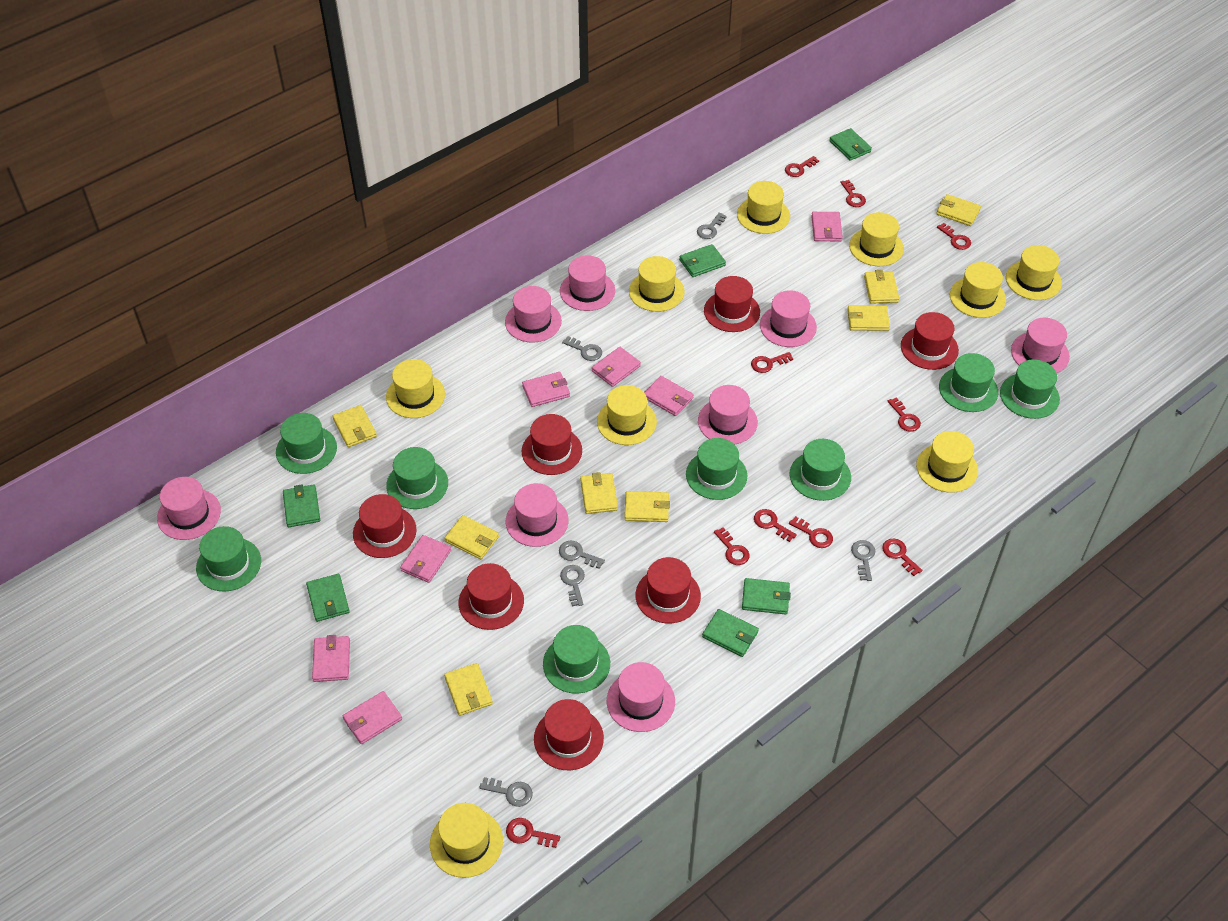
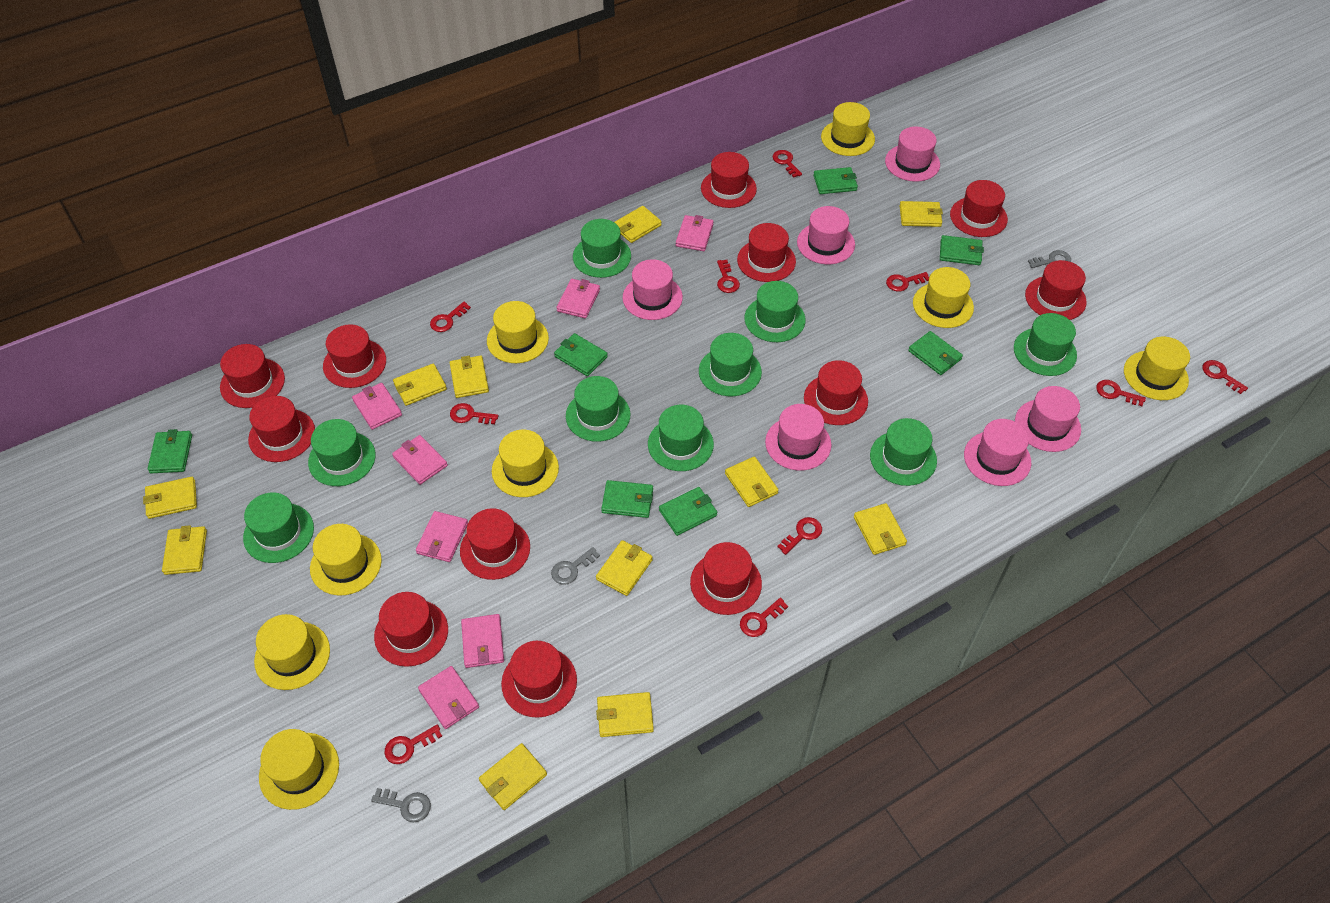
green hat: [196,526,261,591] [276,413,337,474] [386,447,448,509] [543,625,610,694] [686,438,747,500] [790,439,851,501] [939,353,998,412] [1000,359,1060,419] = 8 -> [243,492,314,563] [308,419,376,486] [566,376,630,442] [573,219,631,278] [648,405,714,471] [699,333,762,396] [744,281,805,342] [870,418,937,486] [1014,313,1077,376] = 9
green wallet: [283,484,320,527] [306,574,350,622] [679,244,726,277] [702,609,759,657] [742,578,791,614] [829,128,872,161] = 6 -> [148,429,192,473] [554,333,608,376] [601,480,653,518] [659,487,717,536] [814,167,858,194] [908,331,963,375] [940,235,984,265] = 7
grey key: [479,777,533,807] [559,541,605,569] [560,565,585,606] [562,336,602,361] [697,212,727,239] [851,540,875,581] = 6 -> [371,788,431,823] [551,547,600,585] [1028,250,1071,268] = 3
pink hat: [157,477,221,540] [505,286,562,343] [506,483,568,547] [560,255,615,311] [607,662,675,732] [698,385,758,444] [760,290,817,347] [1011,318,1070,373] = 8 -> [623,259,683,320] [765,404,831,471] [797,206,855,264] [885,126,940,182] [964,419,1031,486] [1015,386,1081,452] = 6
red hat: [353,494,417,558] [459,563,524,630] [522,414,582,475] [534,699,604,770] [635,557,701,623] [704,276,760,332] [901,312,959,370] = 7 -> [220,344,285,408] [248,396,315,462] [323,324,386,388] [374,592,448,667] [460,508,530,580] [501,641,577,718] [690,542,762,615] [701,152,757,208] [737,223,796,282] [804,360,868,425] [950,180,1008,237] [1025,260,1087,320] = 12
yellow hat: [386,359,445,418] [430,803,503,878] [597,385,657,445] [629,256,685,312] [737,181,790,234] [849,212,904,266] [916,431,978,493] [950,262,1006,318] [1006,245,1062,300] = 9 -> [254,614,330,690] [259,729,339,810] [310,524,382,595] [487,301,549,363] [492,430,559,497] [821,102,875,156] [913,267,974,328] [1124,337,1190,400] = 8
yellow wallet: [333,405,377,447] [444,515,499,559] [444,663,493,716] [580,472,618,514] [624,491,670,522] [847,305,890,331] [864,270,899,304] [936,194,981,226] = 8 -> [143,477,197,519] [162,525,207,575] [393,364,447,406] [450,356,489,398] [479,743,547,810] [596,540,653,596] [596,692,654,737] [614,206,662,243] [725,456,779,507] [854,503,907,555] [899,201,943,227] = 11

